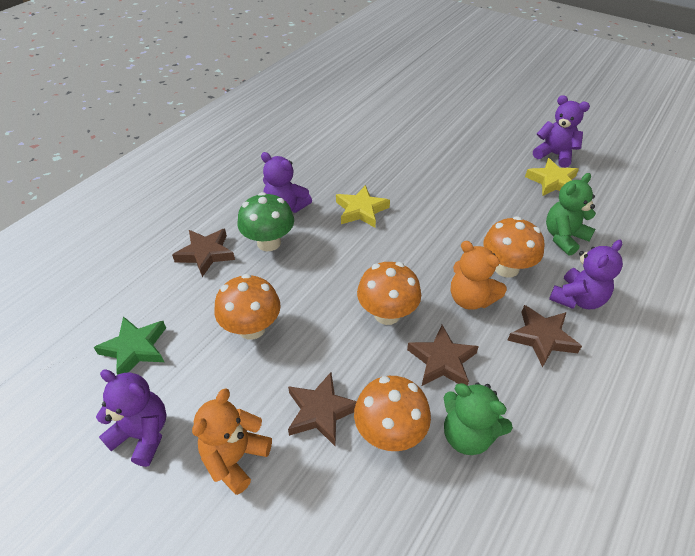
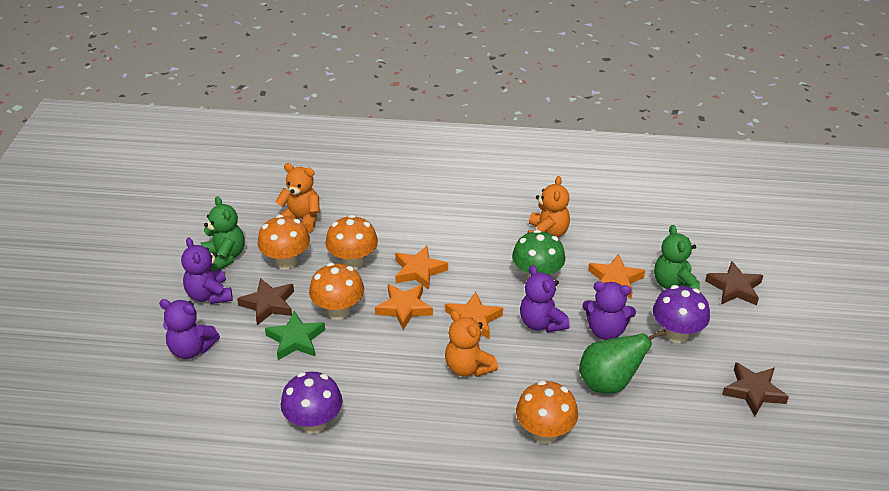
brown star: [172,229,235,277] [288,372,357,446] [407,325,479,386] [507,305,582,368] = 4 -> [237,278,294,325] [705,261,763,305] [722,362,789,416] = 3
green pear: none = 0 -> [579,330,666,394] = 1
orange star: none = 0 -> [375,284,433,330] [395,246,448,290] [445,292,503,339] [588,254,645,299] = 4
orange teddy bear: [192,389,272,495] [451,241,507,310] = 2 -> [275,163,320,233] [445,310,498,377] [528,176,570,237] = 3
purple mushroom: none = 0 -> [281,372,343,434] [653,285,710,343] = 2
yellow star: [336,185,390,228] [525,158,579,196] = 2 -> none = 0

